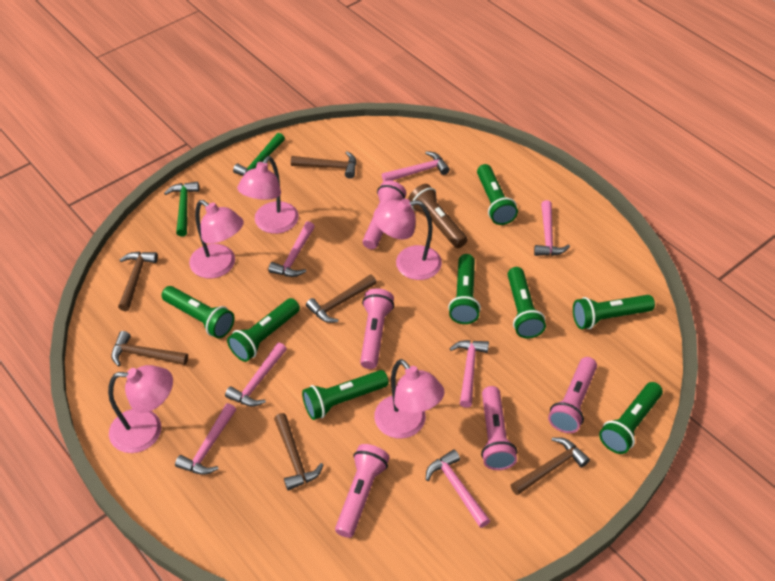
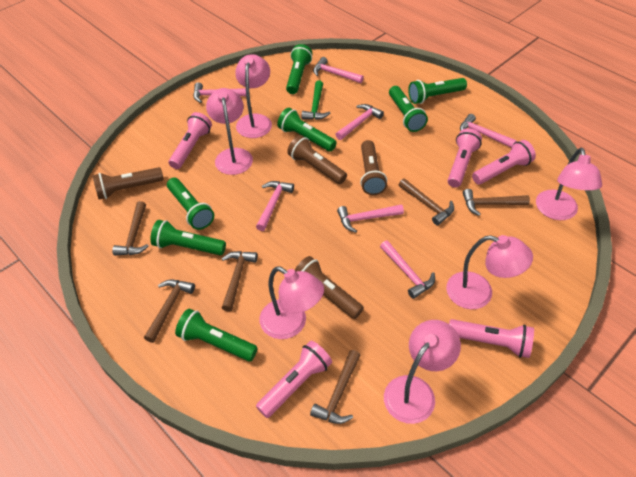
brown flashlight: [408,184,467,248] = 1 -> [92,167,164,199] [287,135,347,184] [295,256,364,319] [360,140,387,195] = 4
green flashlight: [162,286,235,338] [227,298,300,362] [302,370,389,420] [448,254,481,324] [477,164,518,225] [508,267,546,338] [573,295,655,329] [599,382,663,454] = 8 -> [150,220,226,255] [167,178,214,230] [175,309,258,361] [277,108,337,152] [286,44,313,94] [389,86,428,132] [408,78,467,104] = 7
green hammer: [164,181,199,237] [233,133,285,176] = 2 -> [302,81,330,120] = 1
pink lamp: [108,365,173,453] [189,200,244,278] [237,156,299,234] [374,198,442,280] [374,359,445,438] = 5 -> [206,88,253,175] [235,54,272,138] [260,266,324,339] [384,320,461,424] [446,235,533,309] [536,148,602,220] = 6

